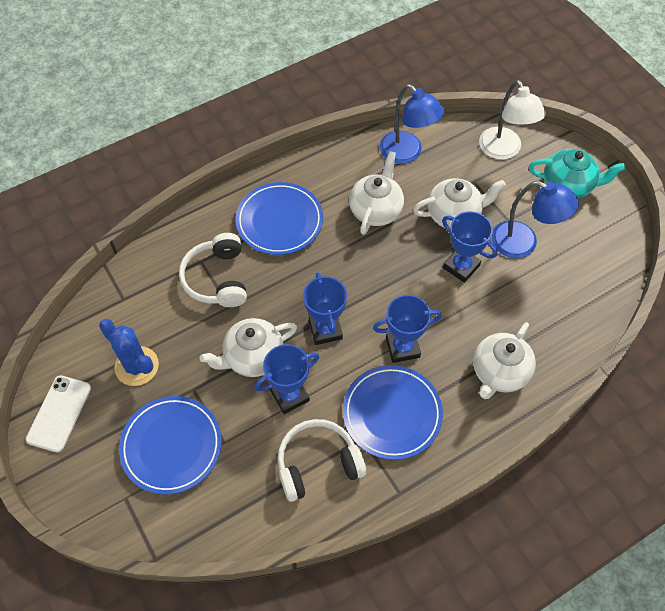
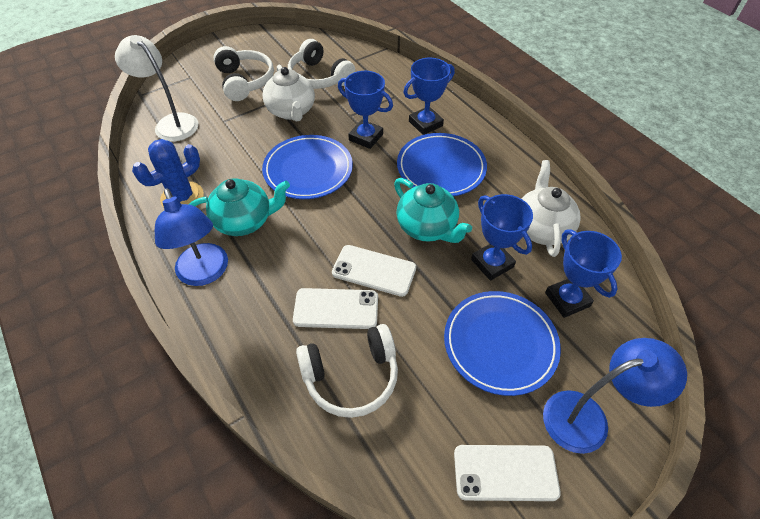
turquoise teapot: [529,149,626,198] = 1 -> [188,178,290,236] [394,178,472,243] = 2
white headphones: [179,233,247,307] [277,419,366,502] = 2 -> [213,46,274,101] [288,39,355,89] [296,324,398,418] = 3
white phone: [26,375,91,452] = 1 -> [293,288,378,329] [332,245,416,297] [454,445,561,501] = 3
white teapot: [200,318,297,377] [349,151,404,235] [413,178,506,228] [473,322,536,399] = 4 -> [262,65,315,122] [521,160,581,257] = 2

